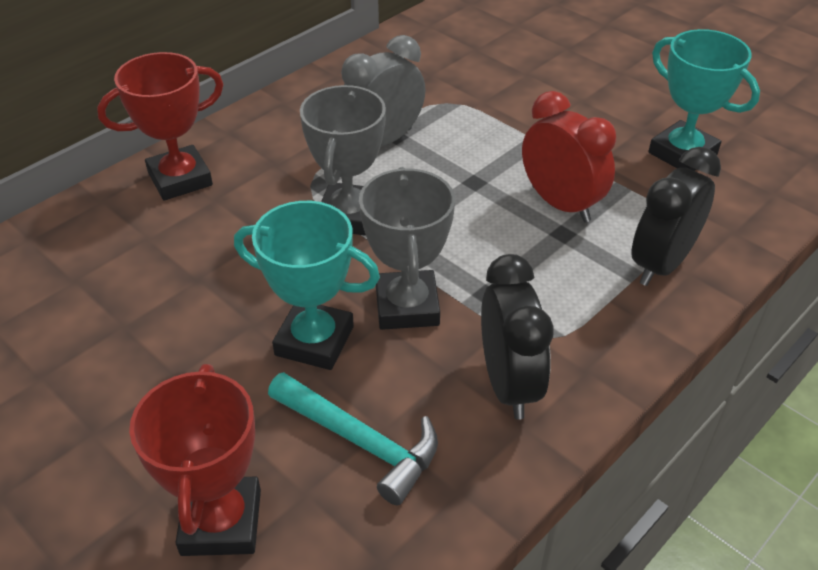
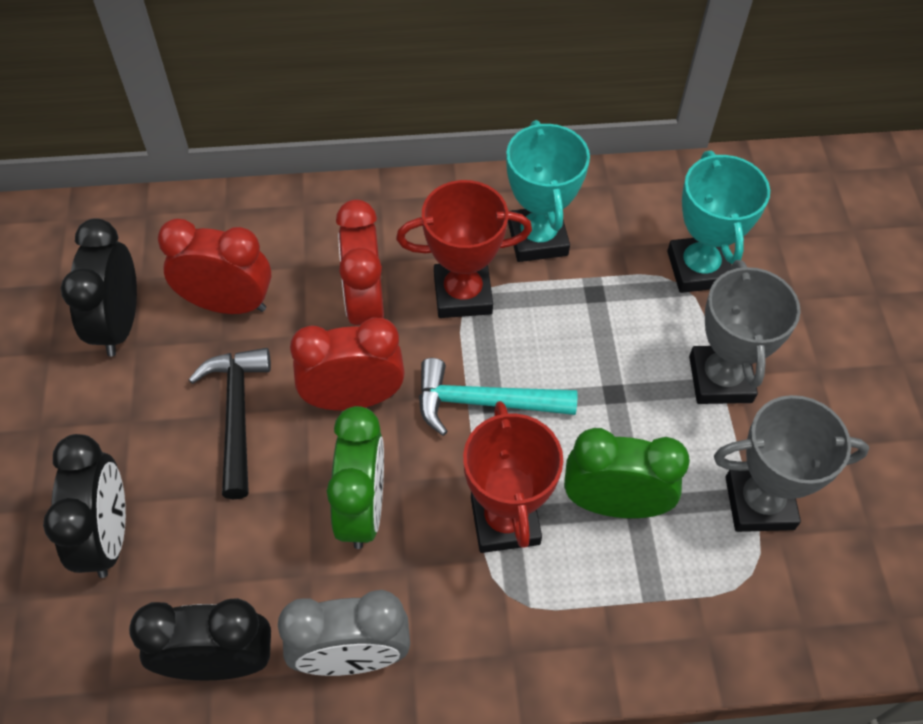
black clock: [481,254,554,420] [631,147,721,286] = 2 -> [43,434,126,578] [61,218,137,356] [129,598,271,680] = 3
black hammer: none = 0 -> [188,348,271,499] = 1
green clock: none = 0 -> [327,406,384,549] [564,428,690,518] = 2
red clock: [522,91,616,222] = 1 -> [158,219,272,314] [290,318,405,411] [336,199,384,325] = 3

